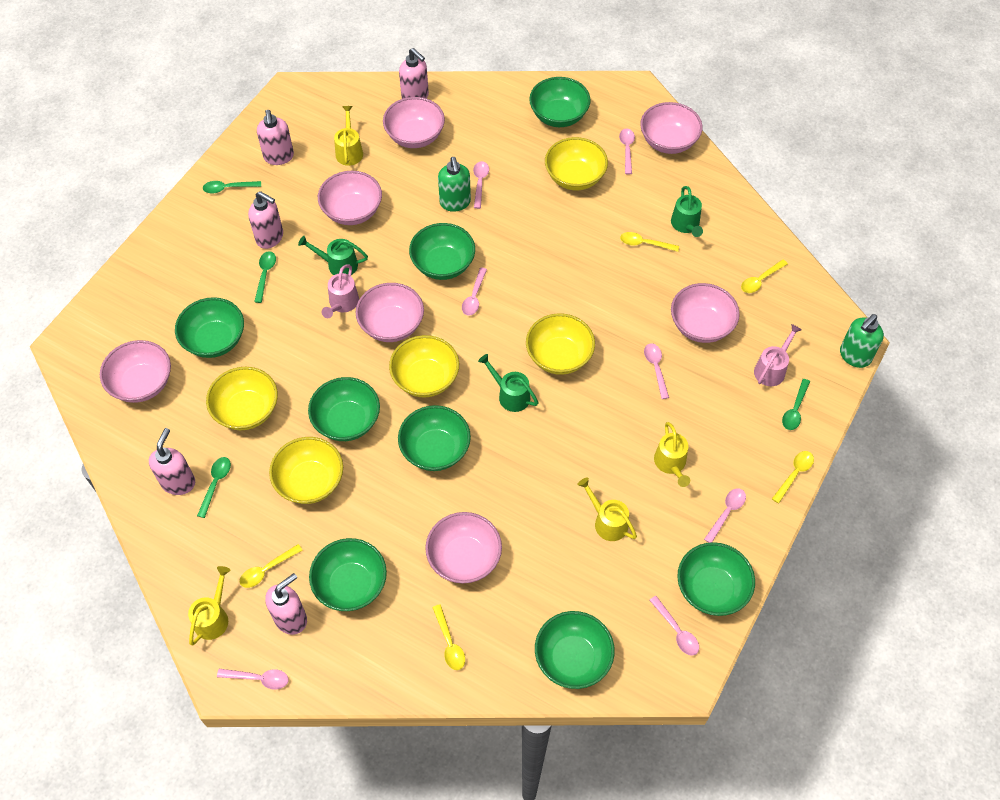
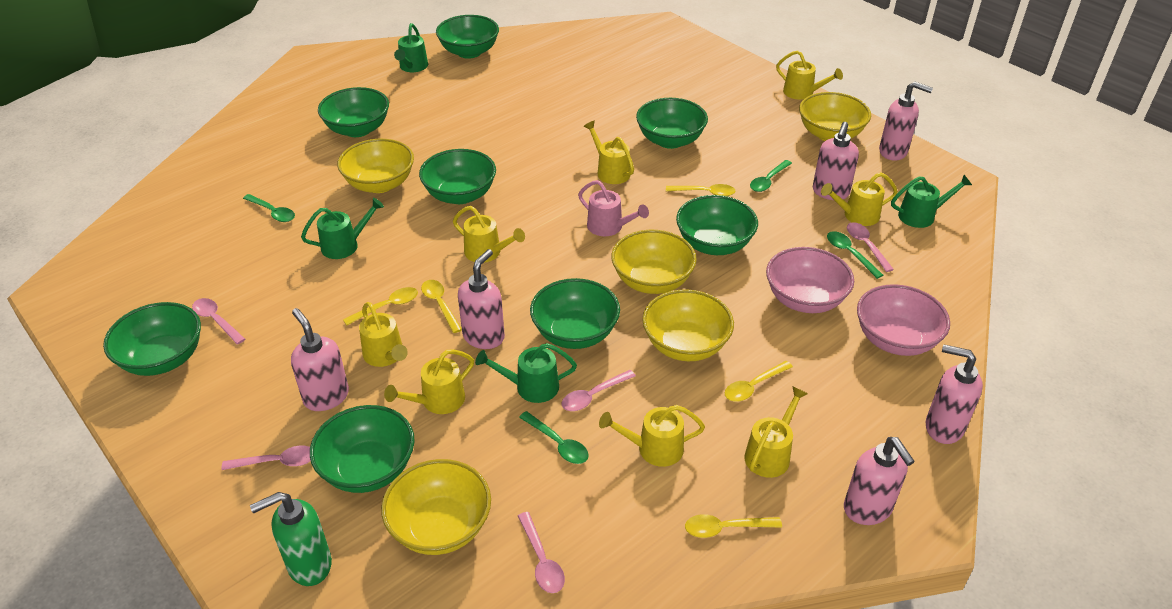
green soap dispenser: [438,157,471,212] [840,314,884,368] = 2 -> [250,492,332,586] = 1
green watering can: [298,236,368,275] [478,354,539,412] [671,186,703,237] = 3 -> [301,198,384,259] [394,23,428,72] [475,343,577,403] [891,175,972,228] = 4
pink bowl: [100,340,171,403] [318,171,382,225] [356,283,424,342] [383,97,445,148] [425,512,502,583] [640,102,703,154] [671,283,740,343] = 7 -> [766,247,854,313] [857,284,950,356] = 2
pink soap dispenser: [149,428,195,495] [248,191,283,249] [257,110,294,165] [265,573,307,635] [399,48,429,99] = 5 -> [291,308,349,411] [458,249,505,349] [813,122,859,200] [844,437,915,525] [879,81,933,160] [926,345,983,444] = 6
pink spoon: [217,669,288,689] [462,268,487,316] [473,161,489,209] [619,129,635,174] [644,343,669,399] [649,596,699,655] [704,488,746,543] = 7 -> [192,298,245,344] [222,446,311,470] [518,512,565,593] [562,370,636,411] [847,222,894,272] = 5
pink watering can: [322,264,359,318] [754,324,802,386] = 2 -> [578,180,649,236] = 1
yellow watering can: [188,566,230,646] [334,106,363,166] [578,477,637,541] [654,422,690,487] = 4 -> [359,302,408,367] [384,349,474,414] [453,206,525,263] [583,121,634,184] [599,405,705,467] [744,386,808,478] [776,50,843,100] [821,172,898,226] = 8

